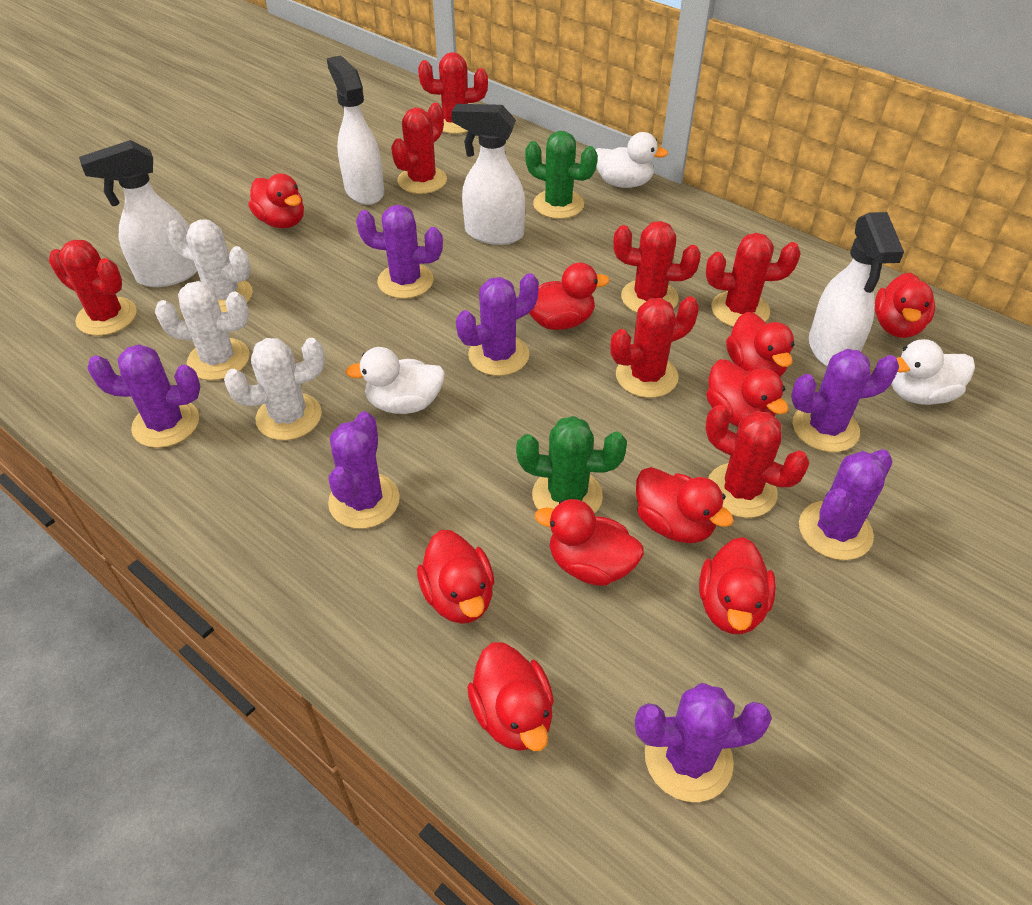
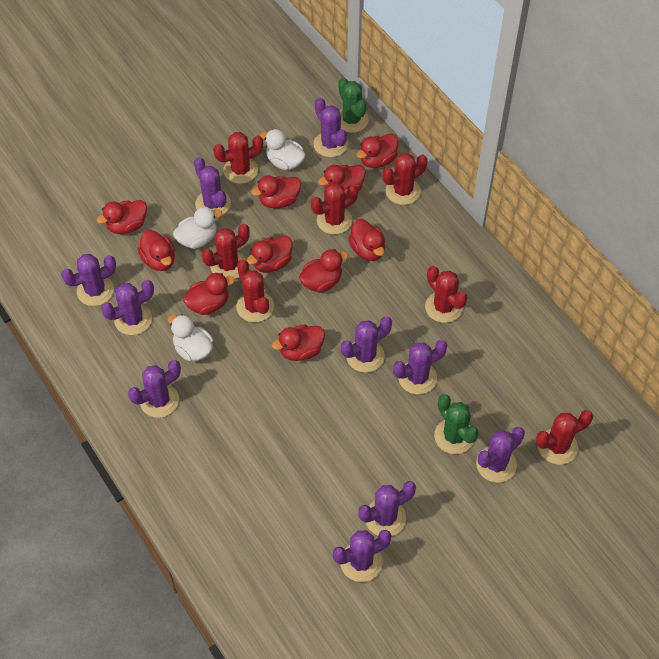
purple cactus: [87,344,200,448] [328,411,400,529] [356,205,443,299] [456,273,539,376] [635,683,772,802] [791,349,899,452] [799,449,893,560] = 7 -> [61,254,116,306] [101,280,154,335] [128,360,181,418] [194,157,231,216] [314,98,348,157] [333,530,391,582] [341,317,392,373] [358,481,416,536] [393,340,447,395] [476,427,525,483] = 10
white cactus: [155,281,250,380] [166,220,253,312] [224,338,325,440] = 3 -> none = 0
white spray bottle: [79,140,197,287] [327,55,384,205] [451,104,525,245] [809,212,904,367] = 4 -> none = 0

